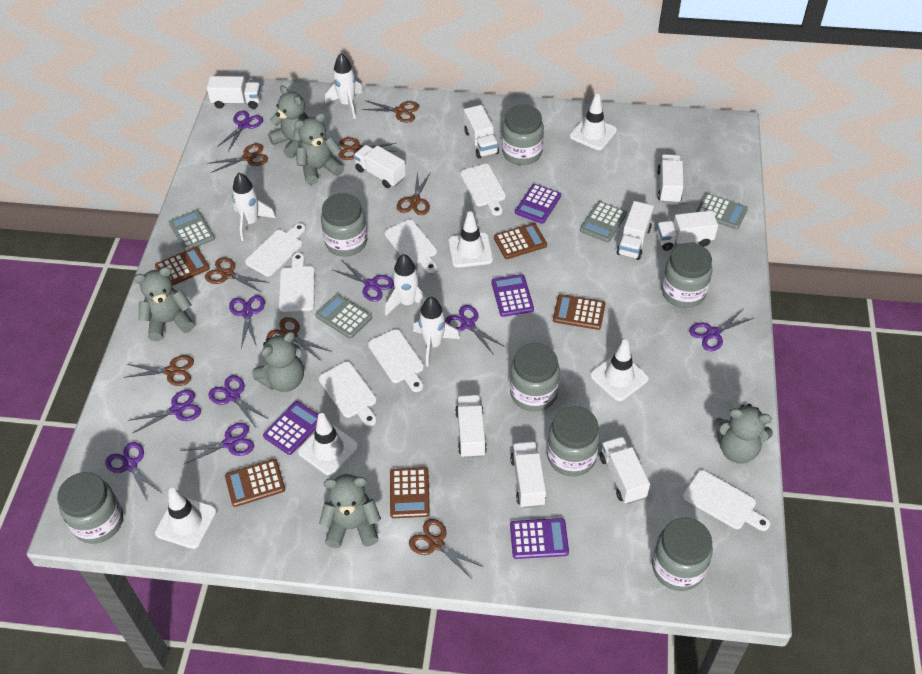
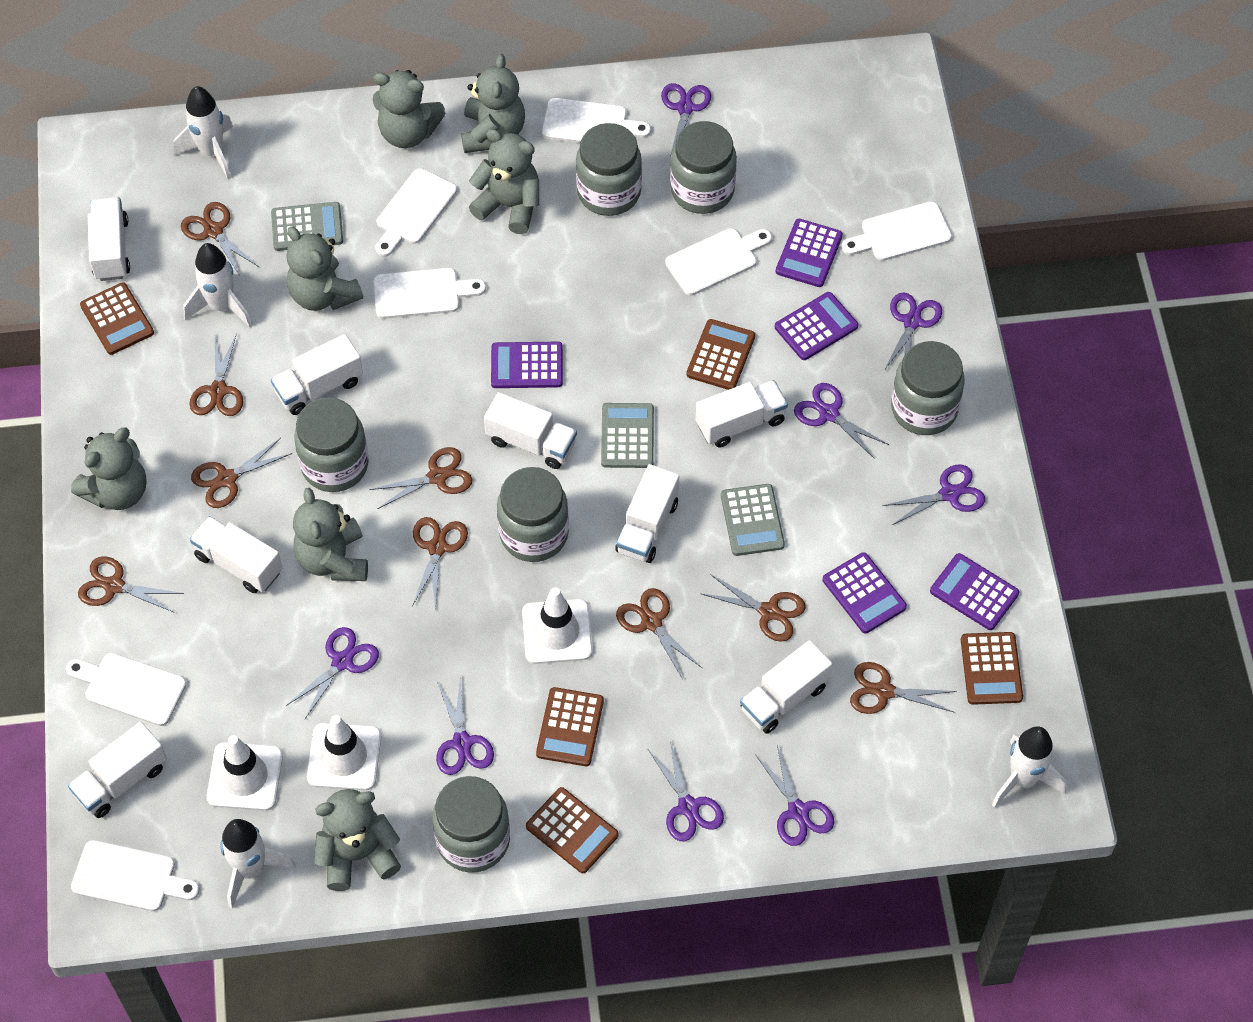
brown scissors: [124,355,194,386] [205,257,269,293] [207,143,268,173] [267,317,330,361] [338,137,397,160] [361,100,419,123] [397,171,431,215] [409,519,483,579] = 8 -> [78,556,184,613] [181,202,259,277] [190,333,243,416] [191,438,292,508] [369,447,472,509] [412,517,468,610] [616,588,702,679] [700,574,806,642] [850,662,957,714] = 9
grey calculator: [169,210,215,251] [315,294,372,339] [580,201,627,242] [696,193,748,229] = 4 -> [271,202,343,251] [601,403,654,468] [721,484,785,556] = 3
grey jar: [57,472,123,544] [321,193,367,257] [502,105,544,165] [510,343,560,412] [547,406,600,476] [652,518,713,591] [662,243,712,308] = 7 -> [294,397,369,492] [432,776,510,873] [497,467,569,562] [576,123,642,216] [670,121,737,214] [891,341,965,435] = 6
grey teddy bear: [134,267,194,341] [252,332,304,392] [268,85,309,158] [294,113,344,185] [319,474,381,548] [713,404,773,463] = 6 -> [71,428,147,510] [286,226,363,311] [293,488,368,581] [314,789,401,891] [373,70,446,148] [461,54,525,153] [469,129,539,234] = 7
purple calculator: [263,401,319,455] [491,274,534,317] [510,518,569,559] [515,184,561,224] = 4 -> [491,342,563,388] [775,292,858,360] [776,219,843,287] [823,552,907,633] [930,553,1019,630] = 5
purple scissors: [105,442,162,500] [128,390,201,434] [180,423,254,465] [208,375,268,428] [217,111,263,151] [229,295,265,348] [333,260,394,302] [445,305,505,355] [689,309,754,351] = 9 -> [286,627,379,719] [436,677,494,775] [649,741,724,841] [661,83,711,157] [755,745,834,846] [794,383,889,459] [882,464,985,525] [884,293,942,371] = 8
white traffic cone: [155,488,217,549] [298,413,359,475] [448,211,493,268] [570,94,617,150] [590,340,649,401] = 5 -> [207,735,283,811] [307,715,381,790] [522,587,593,664] = 3
white truck: [207,76,261,109] [354,145,406,188] [455,395,487,458] [464,105,499,158] [510,441,546,508] [599,436,650,504] [616,201,654,260] [657,154,683,204] [657,211,718,251] = 9 -> [68,722,167,818] [88,197,130,281] [190,516,282,593] [271,334,363,415] [484,392,577,469] [615,464,679,563] [696,380,788,447] [740,640,832,734] = 8

